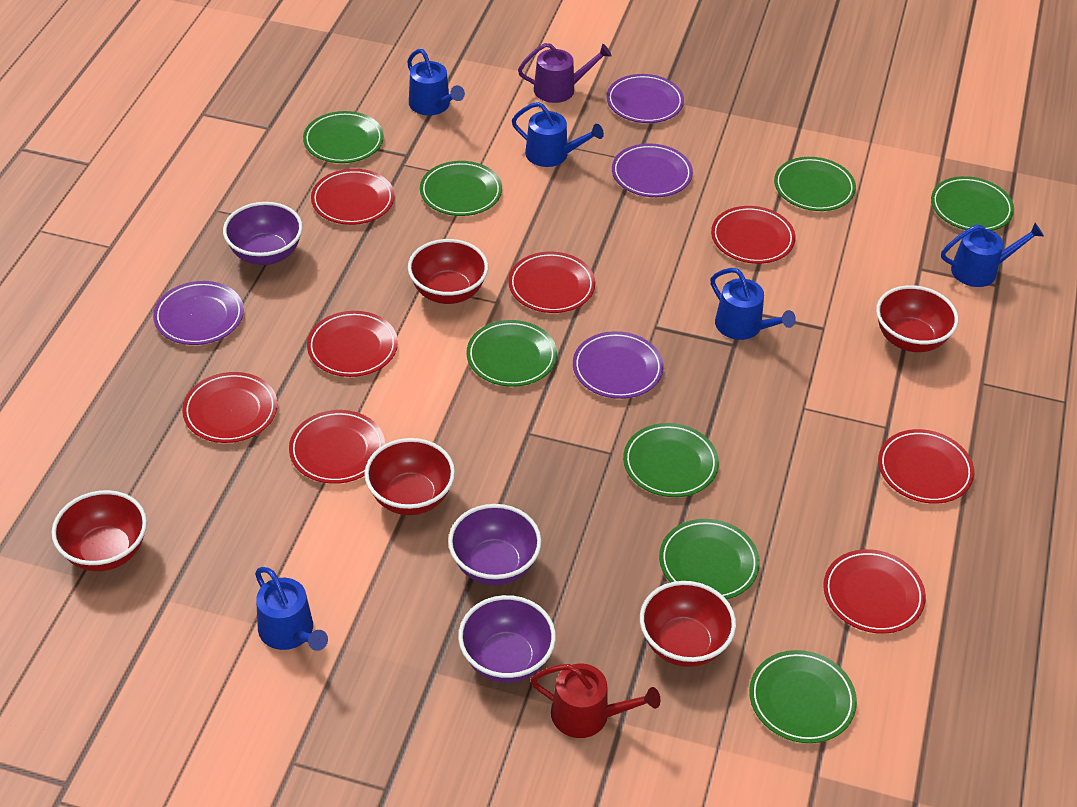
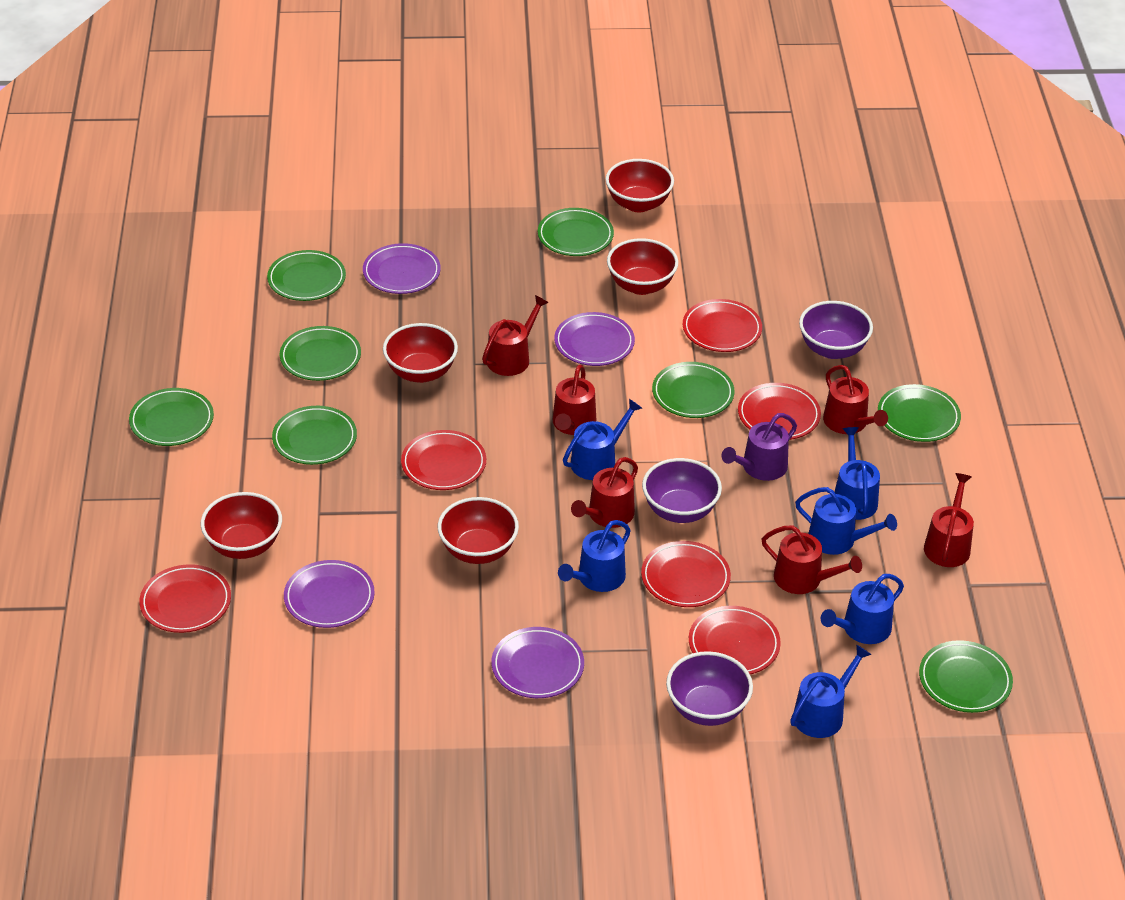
blue watering can: [255,567,328,651] [407,49,465,115] [512,102,604,167] [711,268,796,340] [941,223,1044,287] = 5 -> [558,520,631,592] [563,399,642,480] [790,644,872,738] [795,487,897,555] [821,574,904,644] [835,427,880,520] = 6
red plate: [182,372,277,443] [289,410,385,484] [307,311,398,377] [311,169,395,225] [508,252,595,313] [711,206,796,264] [823,549,926,634] [878,429,974,504] = 8 -> [139,564,231,633] [401,430,486,490] [641,541,731,607] [683,299,762,352] [689,606,781,674] [738,383,821,440] = 6
red watering can: [530,663,660,738] = 1 -> [482,295,549,376] [552,365,596,435] [571,457,638,528] [762,525,862,594] [823,365,888,434] [924,473,974,567] = 6

